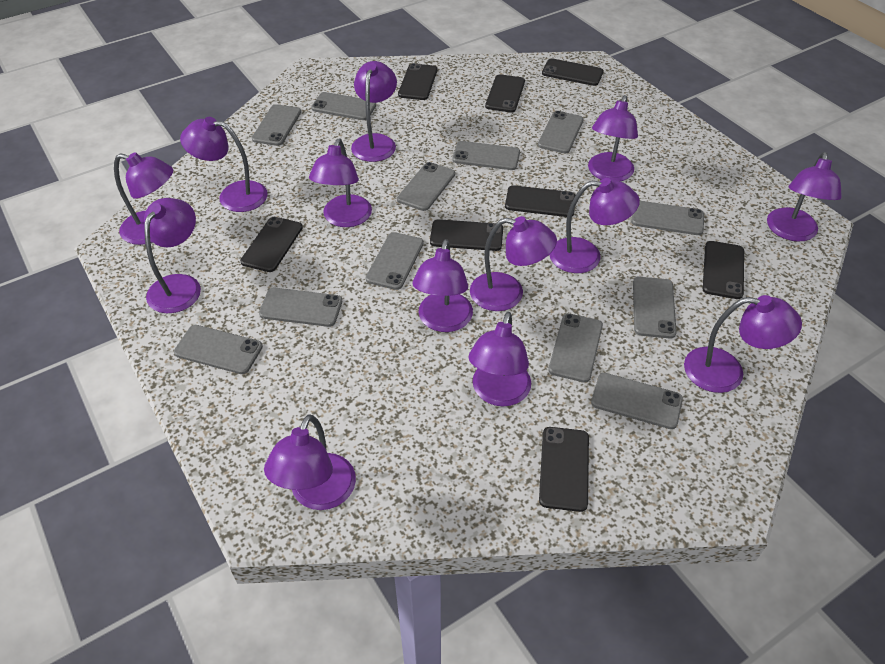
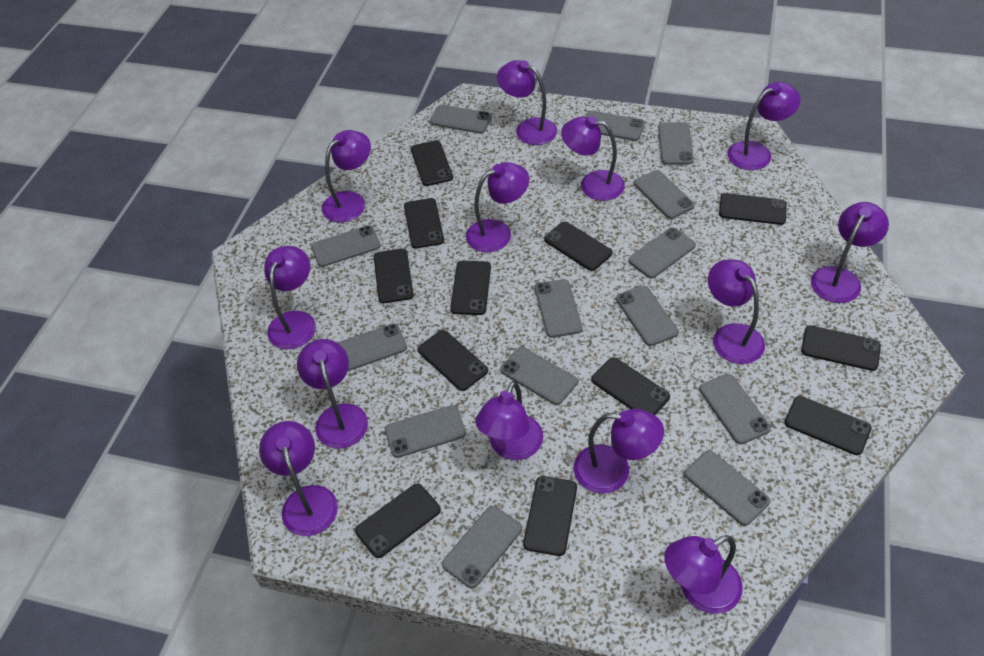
black phone: [240,217,303,272] [398,63,437,100] [430,219,503,251] [485,74,525,113] [505,185,576,217] [539,427,589,512] [542,58,603,86] [703,241,744,299] = 8 -> [355,484,441,558] [374,248,414,303] [404,198,444,249] [411,140,453,186] [417,330,488,391] [450,261,491,315] [523,476,577,556] [544,221,613,271] [591,357,670,415] [719,193,787,225] [784,396,872,455] [801,325,881,371] = 12
grey phone: [174,325,263,374] [252,104,301,146] [259,288,342,327] [311,92,376,120] [366,232,424,290] [397,162,455,211] [452,141,520,170] [538,111,584,153] [548,313,603,383] [591,373,683,429] [631,201,704,235] [633,277,677,338] = 12 -> [311,225,381,267] [337,323,407,371] [385,405,466,458] [430,105,492,134] [442,506,522,589] [500,347,578,405] [535,279,582,338] [586,111,645,141] [616,285,679,346] [628,228,696,278] [634,170,695,219] [658,122,694,165] [684,450,770,526] [699,374,771,444] = 14

